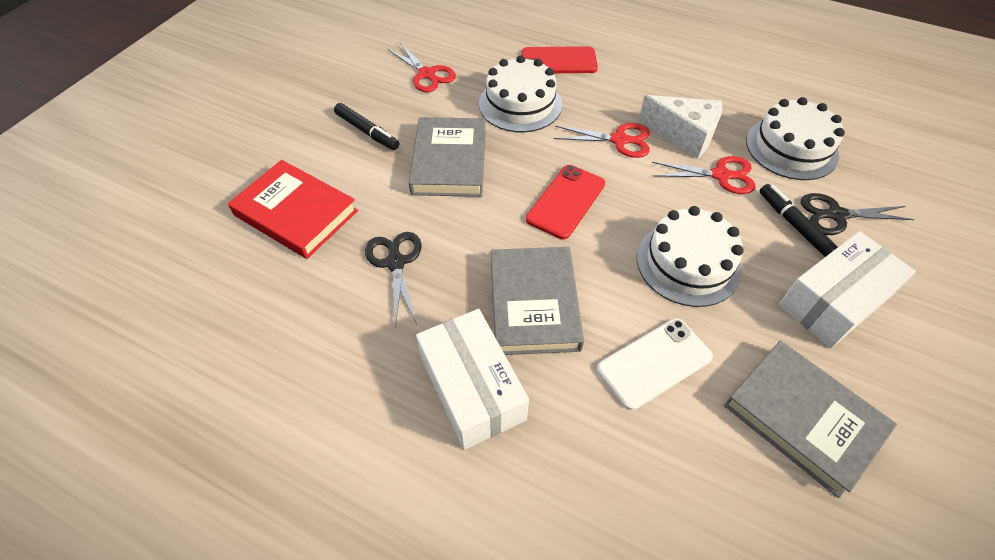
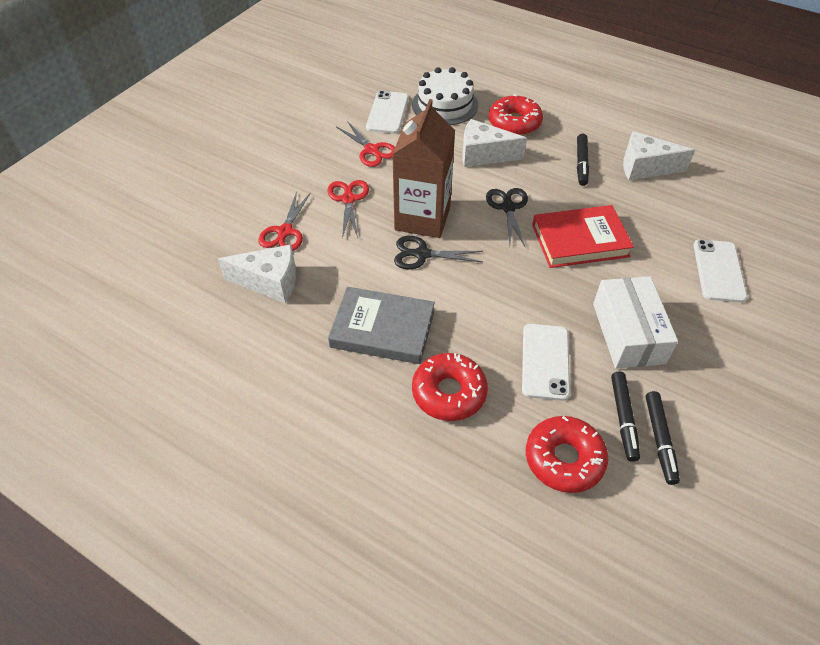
black marker: [334,103,399,150] [760,184,838,257] = 2 -> [577,134,589,186] [611,372,640,462] [646,391,680,485] = 3
brown carton: none = 0 -> [392,99,455,238] = 1
grey book: [409,117,486,197] [491,247,584,355] [724,341,897,498] = 3 -> [328,287,435,364] = 1
red donut: none = 0 -> [412,353,488,421] [489,94,543,136] [526,416,608,493] = 3
red phone: [521,46,598,73] [526,165,605,239] = 2 -> none = 0
white box: [416,309,529,450] [779,231,916,348] = 2 -> [593,276,678,369] = 1
white cake: [479,55,562,132] [637,206,744,307] [746,97,845,180] = 3 -> [412,67,478,125] = 1
white cheese: [638,95,722,159] = 1 -> [218,244,296,303] [462,119,527,167] [623,131,695,180] = 3
white phone: [597,318,713,410] = 1 -> [366,91,409,134] [522,324,570,401] [693,239,747,303] = 3

